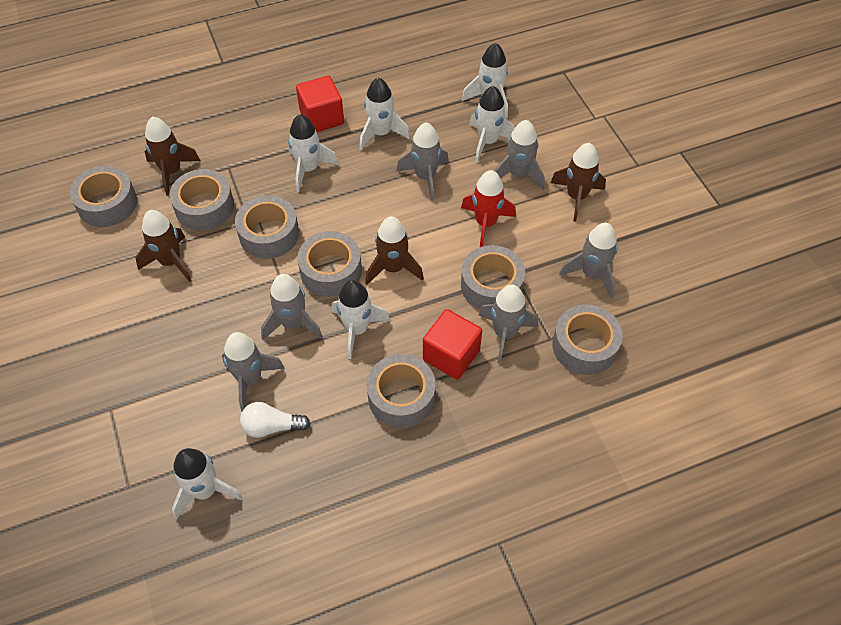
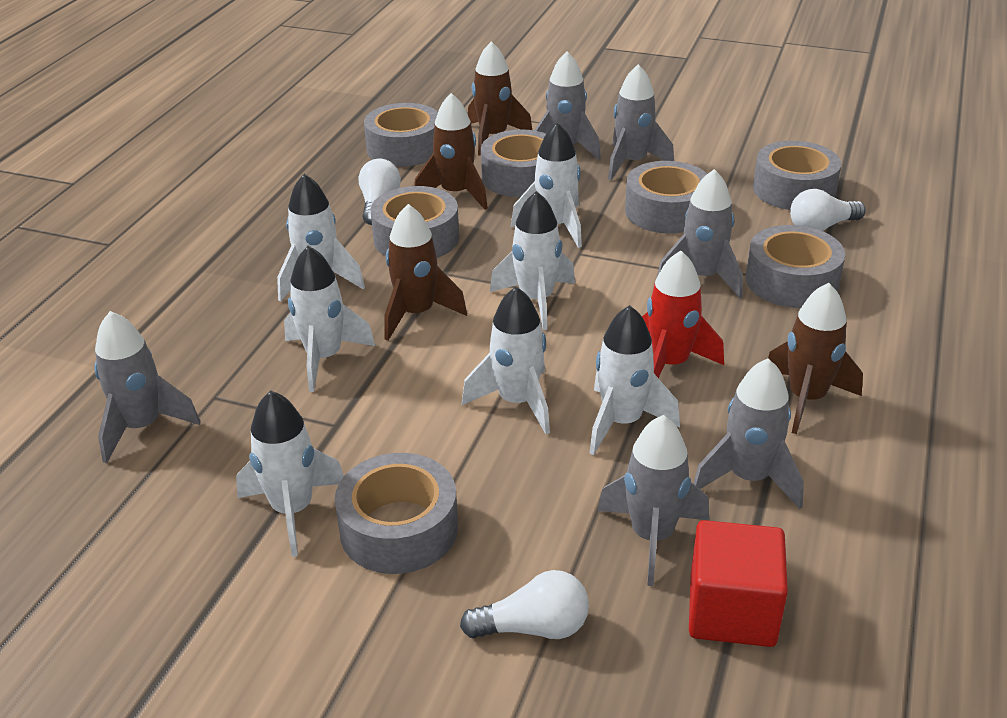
red cube: [296,76,344,132] [423,309,482,380] = 2 -> [689,520,788,647] = 1
white light bulb: [240,402,310,438] = 1 -> [358,158,401,225] [460,570,589,639] [790,189,865,231] = 3
white rocket: [172,448,242,520] [288,114,339,192] [332,280,390,359] [360,77,410,150] [462,43,508,118] [469,86,515,163] = 6 -> [236,391,344,557] [277,174,365,302] [284,246,375,392] [462,287,550,434] [490,191,575,330] [511,122,582,248] [589,305,680,455] = 7

